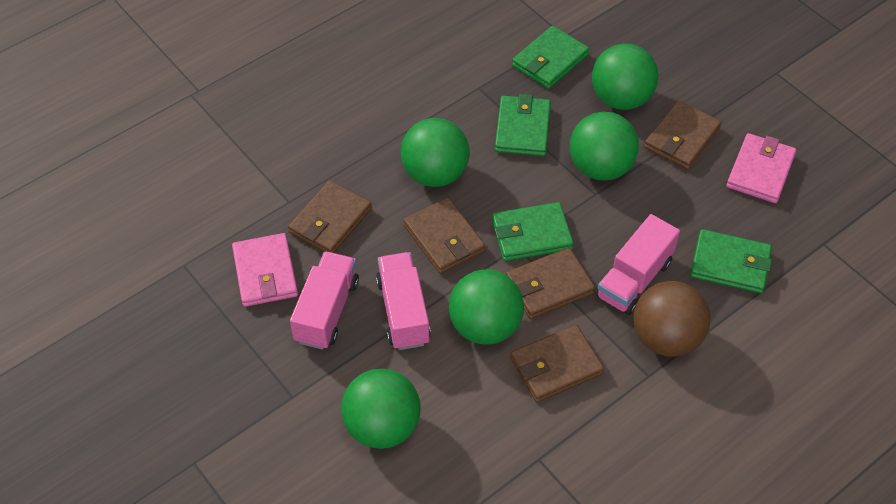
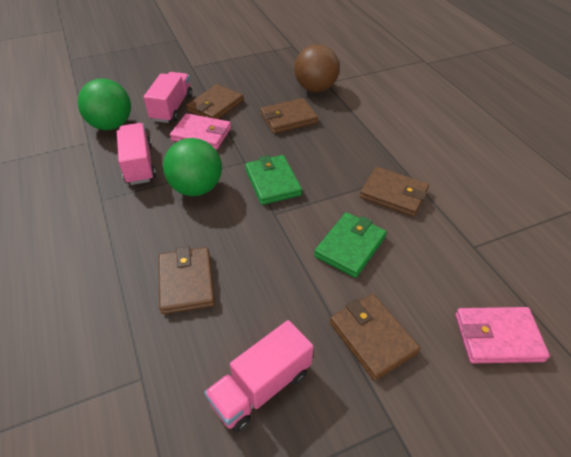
green ball: [341,369,421,449] [401,118,470,187] [449,270,524,345] [570,112,639,181] [592,43,658,110] = 5 -> [78,79,131,130] [163,138,222,196] = 2
green wallet: [492,202,574,261] [495,94,551,156] [512,26,589,89] [690,229,772,293] = 4 -> [245,155,302,205] [314,212,387,278] = 2

